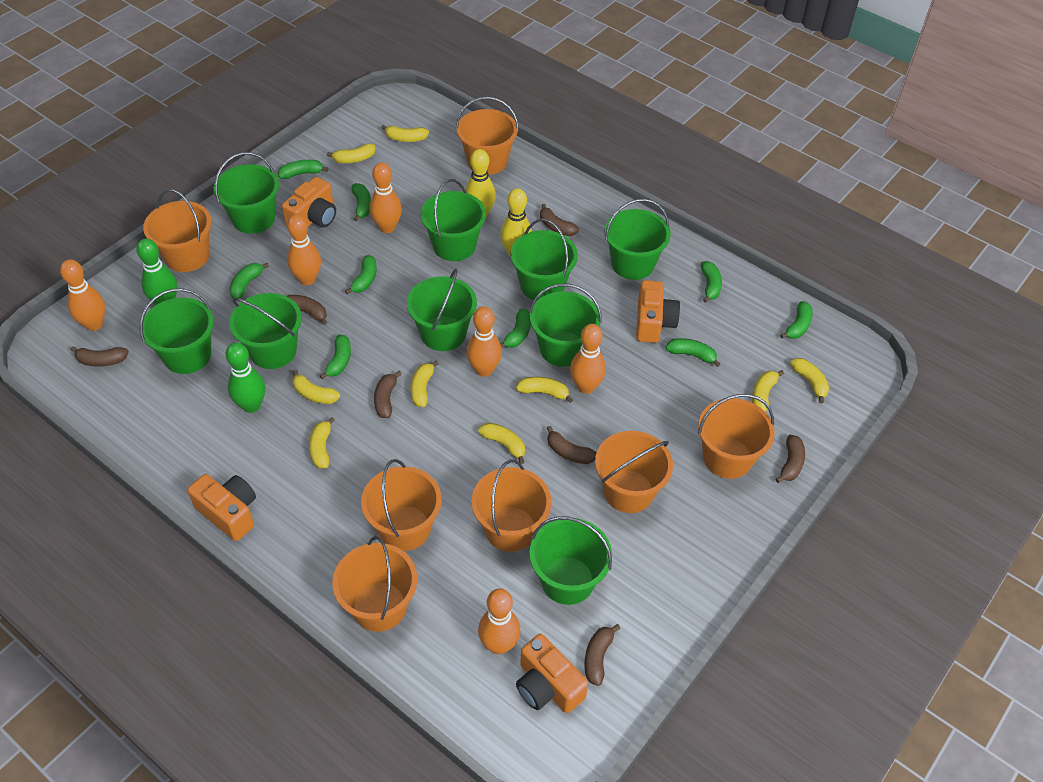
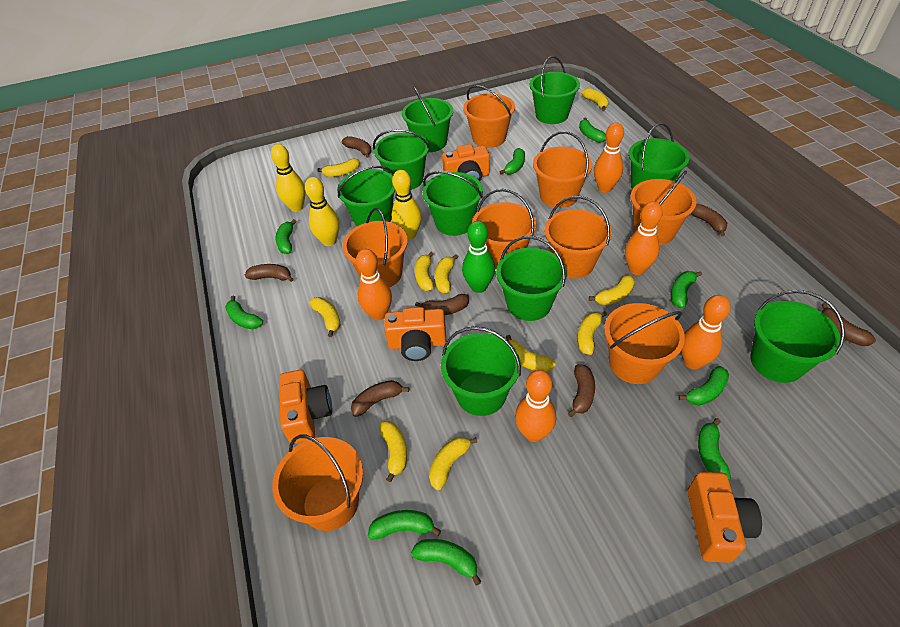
green bowling pin: [136,238,177,305] [226,342,265,413] = 2 -> [462,221,495,293] = 1
orange bowling pin: [60,259,105,331] [287,214,321,285] [370,162,402,233] [466,306,502,377] [478,588,521,654] [570,324,606,394] = 6 -> [356,249,392,320] [515,370,556,442] [594,122,624,193] [625,202,663,275] [681,295,730,370] = 5
orange bucket: [143,189,212,272] [332,536,417,632] [361,459,442,551] [456,96,519,175] [472,459,551,552] [595,431,673,513] [698,394,775,479] = 7 -> [272,435,363,531] [342,208,408,287] [463,85,515,148] [472,189,537,269] [533,131,592,208] [544,196,612,278] [604,303,685,384] [630,171,697,245] = 8
yellow banana: [292,370,340,404] [309,417,335,468] [327,143,376,163] [381,125,429,142] [410,361,439,407] [478,423,525,464] [516,377,573,403] [752,370,784,412] [790,358,829,403] = 9 -> [309,297,340,337] [317,159,360,177] [379,421,407,482] [415,252,434,291] [429,437,477,490] [435,254,458,293] [506,335,556,372] [577,311,607,355] [582,88,609,111] [589,275,635,306] = 10
yellow bowling pin: [465,149,496,217] [500,188,532,257] = 2 -> [271,144,306,212] [305,177,340,246] [392,170,422,240] = 3

